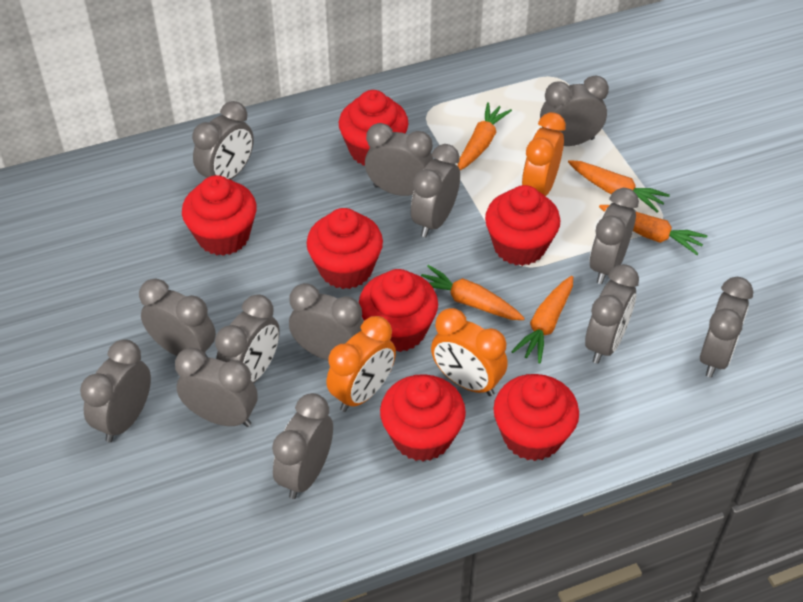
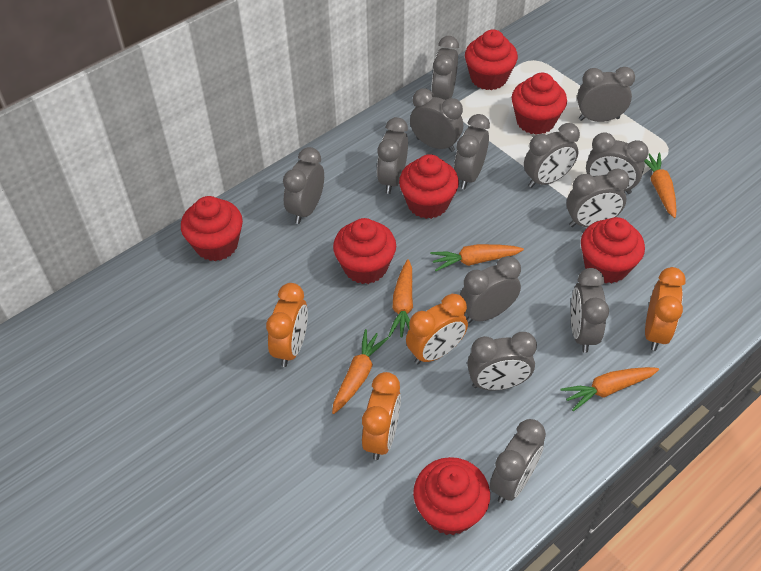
orange clock: [326,316,396,412] [431,308,508,396] [522,112,566,196] = 3 -> [266,283,308,367] [362,372,401,460] [406,294,468,364] [645,267,686,351] = 4

